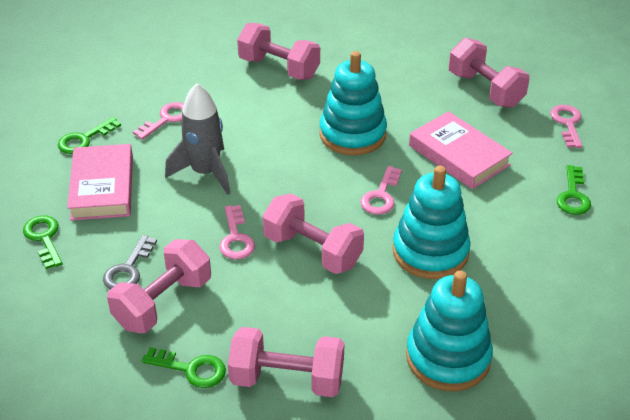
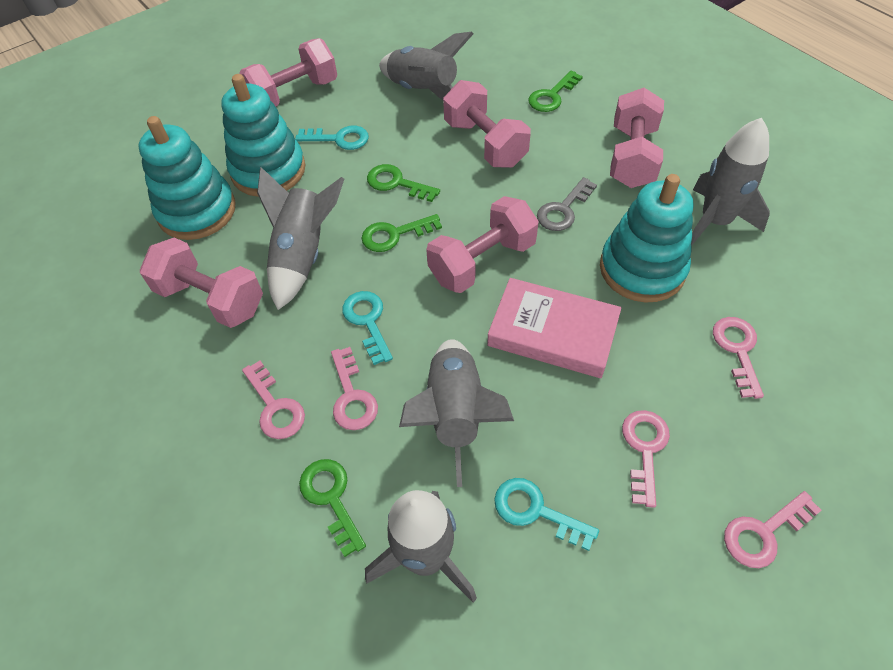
grey rocket: [165,83,230,195] = 1 -> [257,167,344,310] [365,490,477,603] [379,32,473,101] [399,339,514,487] [691,118,770,246] = 5
pink book: [67,144,133,221] [409,111,513,189] = 2 -> [487,278,621,378] = 1
pink key: [133,102,184,140] [219,205,255,259] [361,166,402,215] [550,105,582,148] = 4 -> [242,361,305,439] [331,347,378,430] [622,410,670,508] [713,317,764,399] [724,491,822,568] = 5
turquoise key: none = 0 -> [295,126,369,150] [342,291,393,365] [494,478,599,551] = 3

